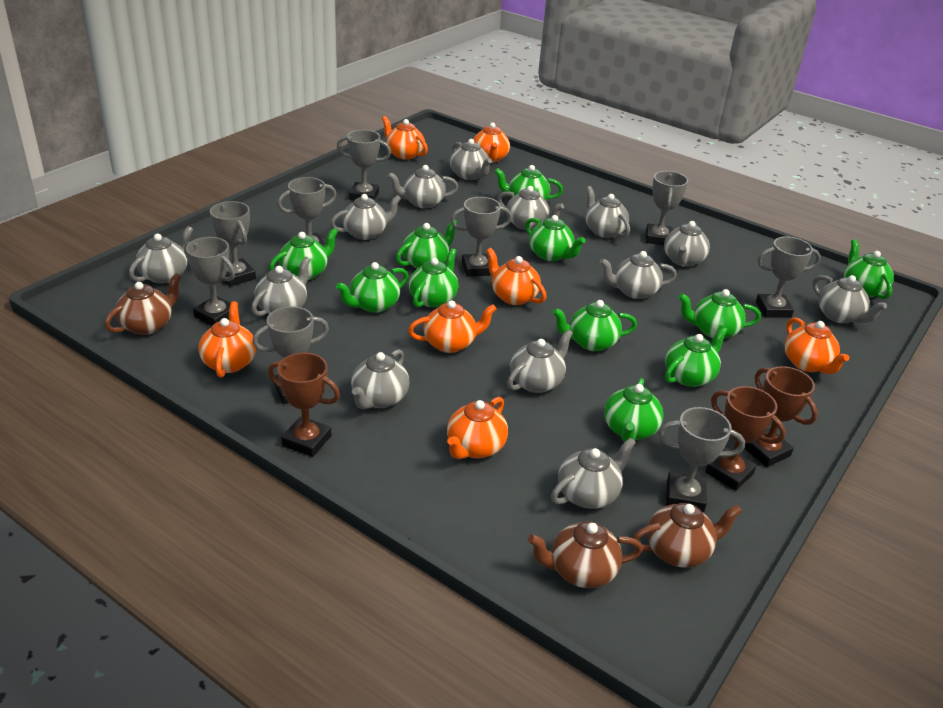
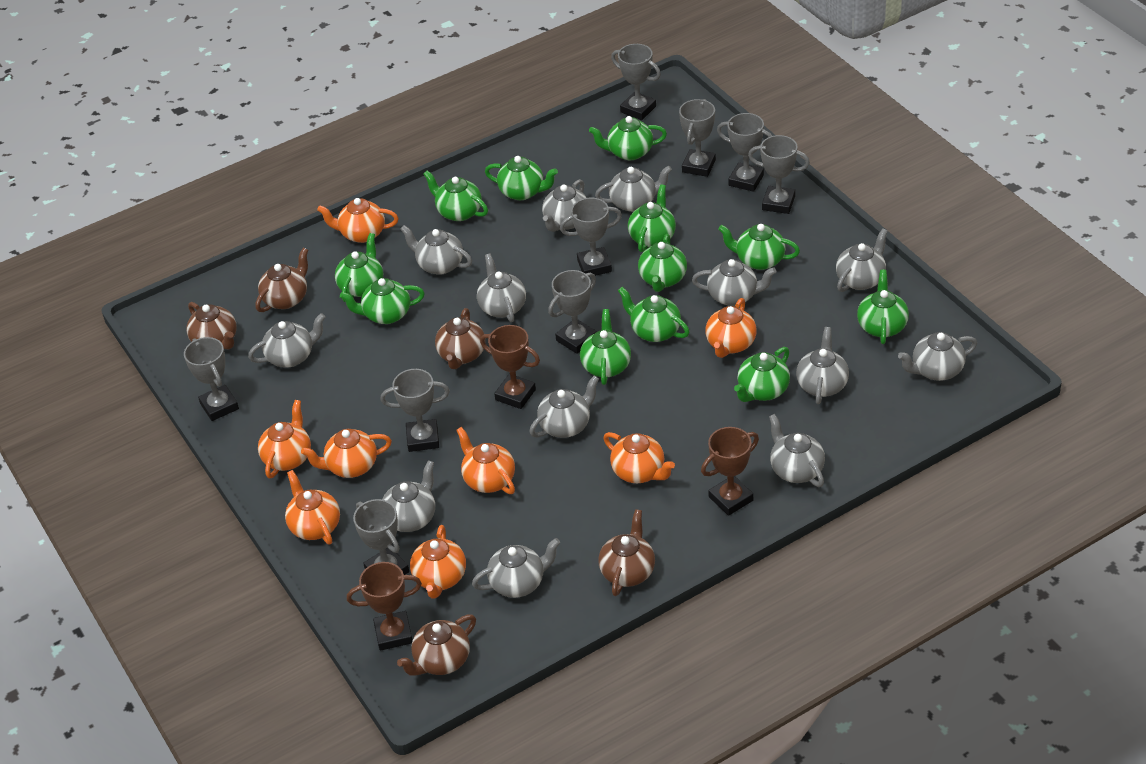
brown teapot: [105,273,181,335] [528,521,643,588] [632,503,743,568] = 3 -> [187,302,237,349] [256,248,308,312] [397,615,476,676] [435,308,486,369] [598,509,655,596] = 5
green teapot: [269,228,338,280] [336,262,408,313] [396,220,458,269] [409,248,459,308] [494,165,563,200] [525,215,585,261] [552,300,637,351] [604,378,663,442] [665,327,728,387] [678,289,761,339] [844,239,894,299] = 11 -> [335,233,383,302] [340,278,425,324] [423,170,488,221] [485,156,558,200] [580,309,631,385] [589,116,667,160] [618,287,689,342] [628,184,676,252] [638,234,687,292] [718,224,800,270] [734,347,790,402] [857,270,909,344] = 12
orange teapot: [198,302,256,378] [382,116,428,160] [408,300,497,353] [447,397,508,459] [473,123,510,163] [486,248,547,305] [785,317,849,374] = 7 -> [258,400,311,478] [285,470,340,544] [301,429,392,478] [317,198,399,243] [410,525,466,599] [456,427,515,494] [603,432,675,483] [705,298,757,358] = 8

